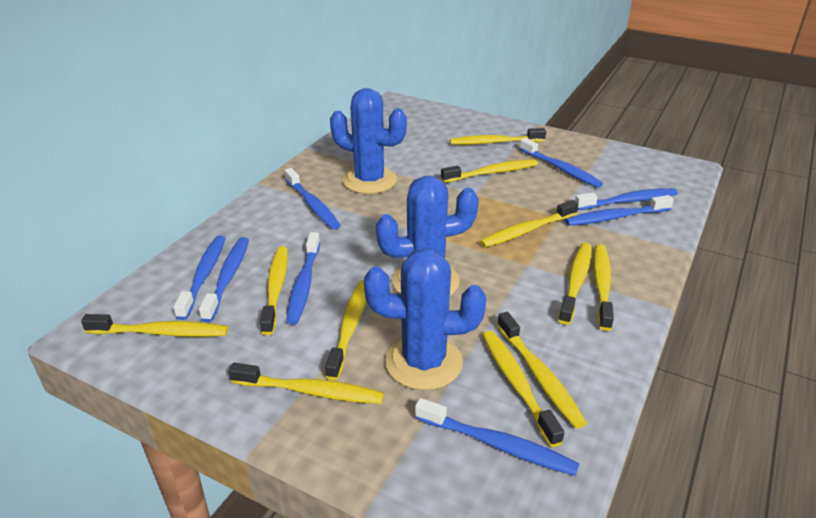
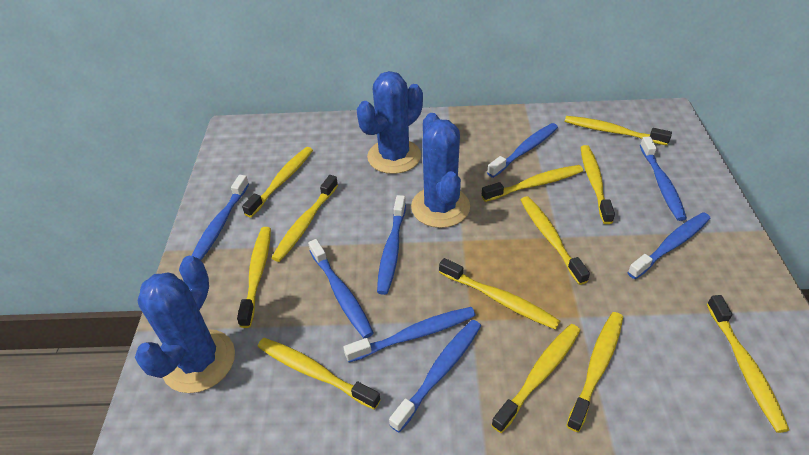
yellow toothbrush: [81,314,228,337] [229,363,384,404] [260,247,288,335] [325,280,366,380] [441,159,538,183] [450,128,546,145] [480,200,578,247] [483,331,564,447] [497,312,587,429] [558,243,592,325] [593,244,614,331] = 11 -> [237,227,271,328] [242,147,313,217] [258,338,381,410] [272,175,338,262] [439,258,560,330] [482,165,583,202] [491,324,580,433] [521,196,590,285] [565,116,672,145] [566,312,623,432] [580,145,615,224] [707,295,789,433] = 12

